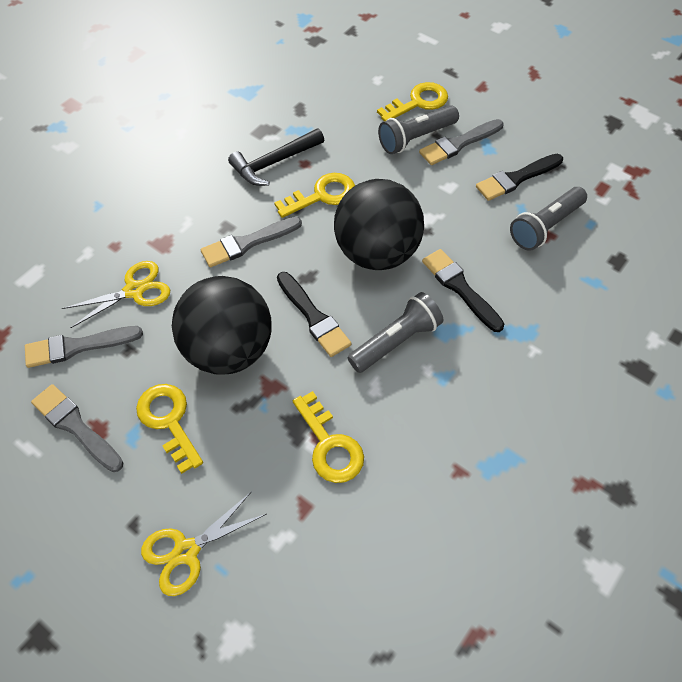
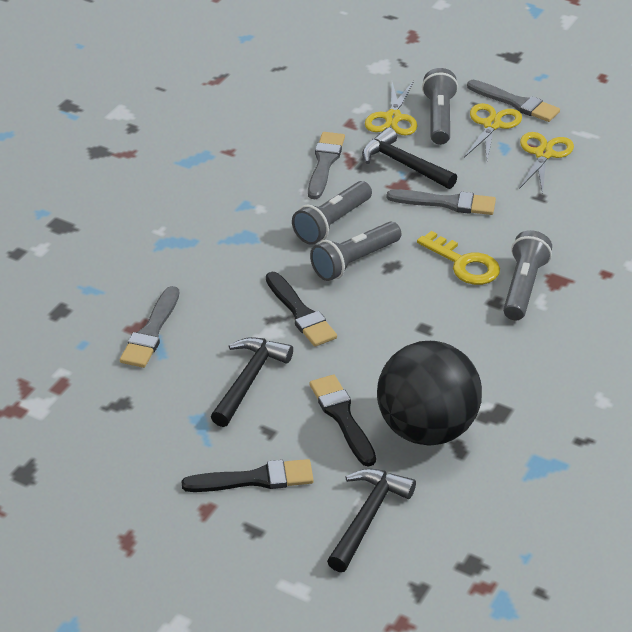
black ball: [172,276,272,375] [334,179,424,270] = 2 -> [377,341,482,446] = 1
black hammer: [228,128,324,186] = 1 -> [211,337,293,427] [327,469,416,572] [362,127,457,189] = 3
grey flashlight: [348,292,443,373] [378,105,459,154] [510,187,587,251] = 3 -> [292,181,372,245] [310,221,401,281] [422,68,458,145] [503,230,552,320] = 4
yellow key: [136,384,203,474] [274,173,355,218] [293,391,364,483] [377,82,448,122] = 4 -> [417,231,500,285] = 1
yellow scissors: [62,261,170,328] [141,491,267,596] = 2 -> [365,81,417,135] [464,103,522,160] [519,132,574,195] = 3

